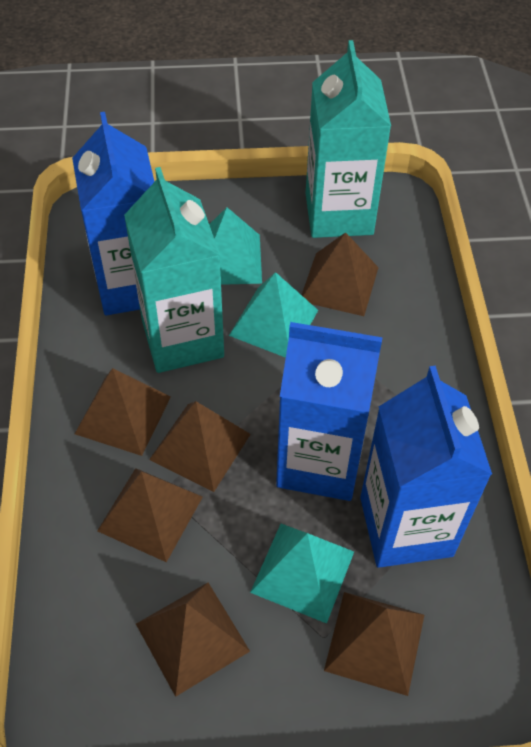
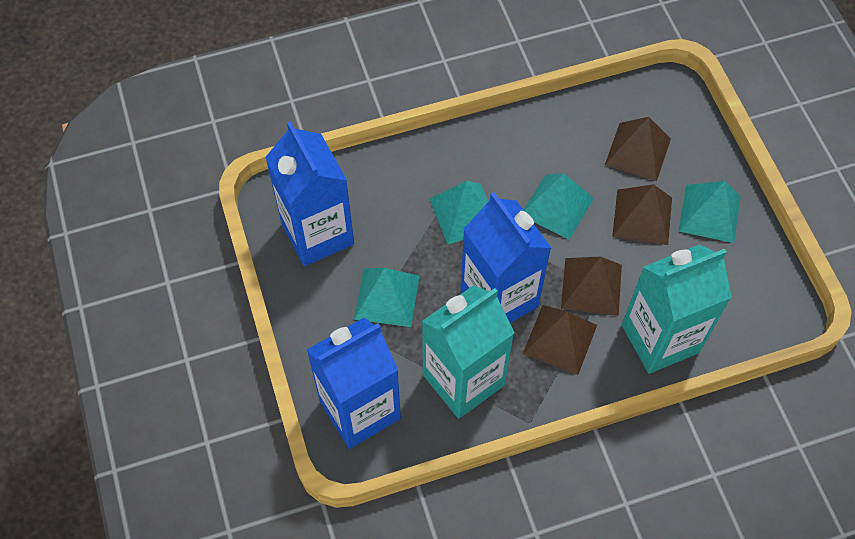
brown pyramid: [75,368,171,456] [97,468,203,562] [136,583,250,697] [149,401,251,492] [302,232,379,316] [324,592,424,696] = 6 -> [523,305,597,375] [561,257,622,316] [605,117,671,181] [612,184,672,245] = 4
turquoise pyramid: [209,207,262,285] [229,272,318,358] [250,524,354,623] = 3 -> [354,268,420,327] [430,181,489,244] [523,174,594,240] [679,181,741,243] = 4

